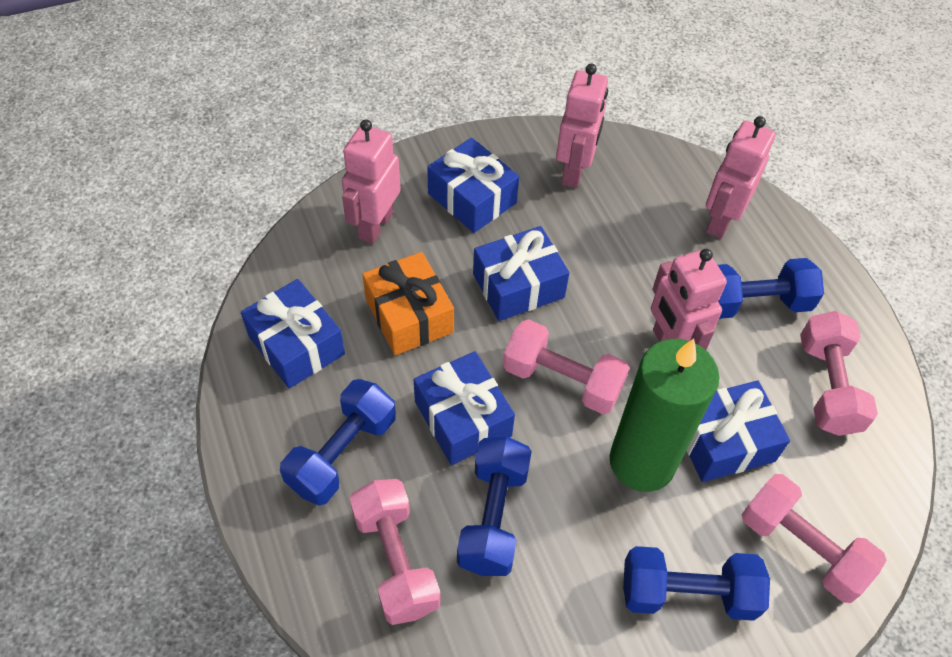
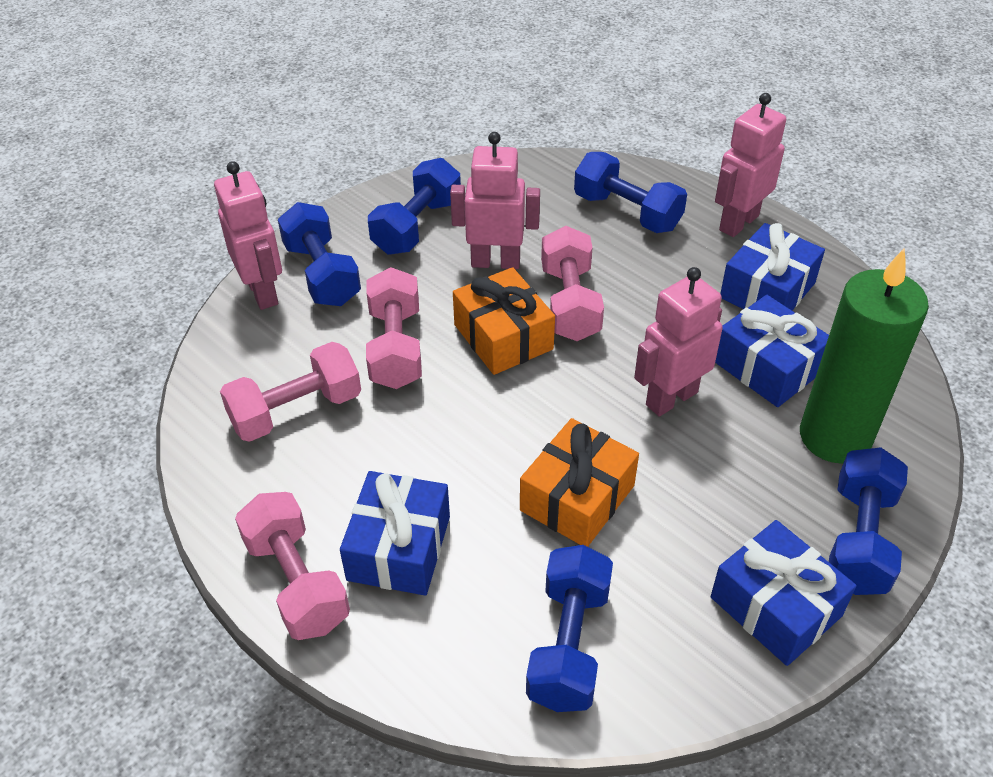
blue dumbbell: [280,379,396,506] [457,436,532,576] [623,546,770,621] [718,258,824,319] = 4 -> [278,202,361,306] [368,158,461,255] [526,545,613,712] [574,152,687,233] [829,447,908,595] = 5
blue gift: [241,279,345,389] [414,351,515,465] [427,138,519,233] [473,226,569,321] [686,380,790,482] = 5 -> [340,471,450,595] [711,520,857,666] [715,295,829,407] [720,223,825,310] = 4
orange gift: [362,252,454,355] = 1 -> [453,267,555,375] [520,418,639,547] = 2

